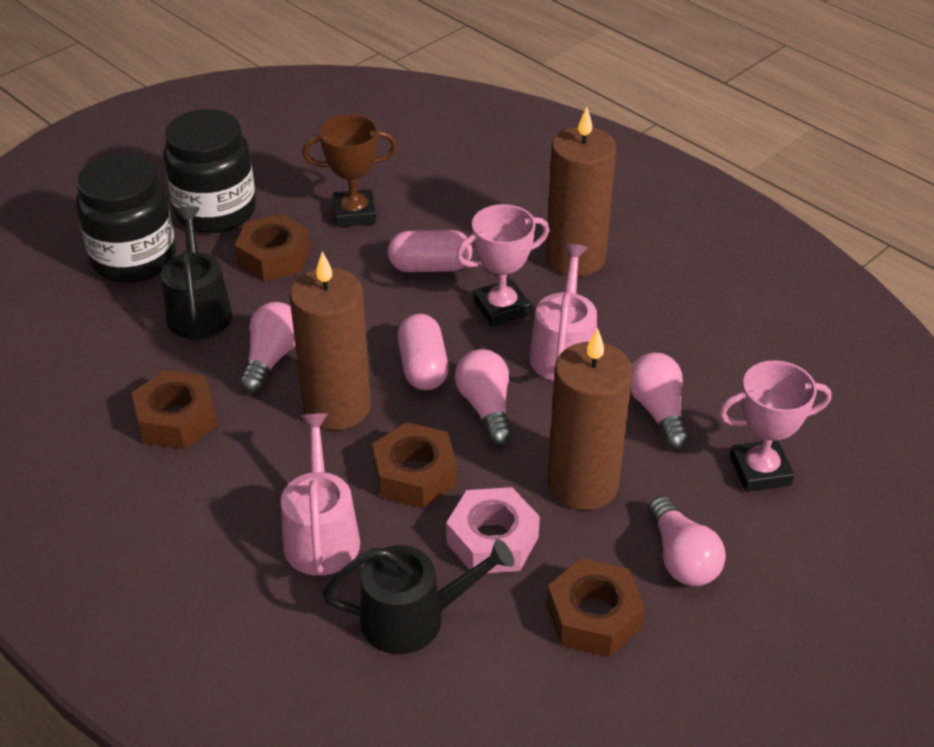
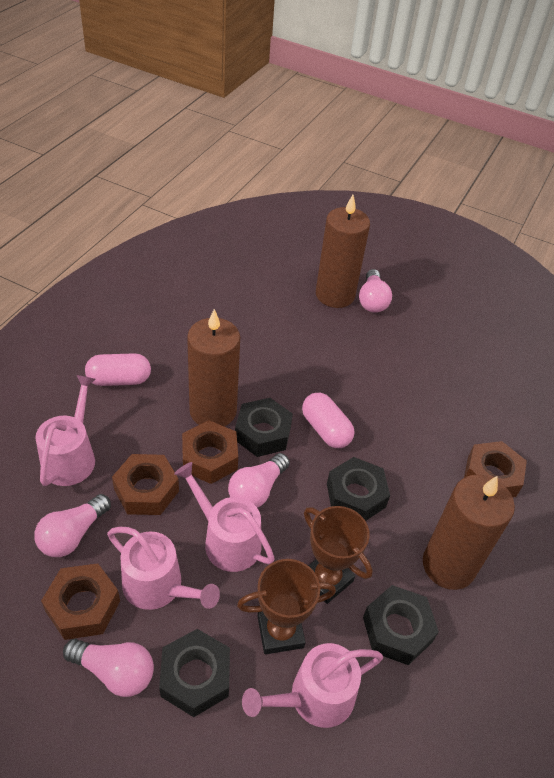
black jar: [76,154,176,283] [163,109,256,233] = 2 -> none = 0
black nut: none = 0 -> [159,629,230,717] [235,398,293,457] [327,457,390,521] [363,585,439,665] = 4
black watering can: [161,206,233,339] [322,539,514,654] = 2 -> none = 0
brown trophy: [302,114,397,227] = 1 -> [237,559,336,654] [304,506,373,604] = 2
pink nut: [446,487,540,573] = 1 -> none = 0
pink trophy: [456,204,549,327] [719,360,832,492] = 2 -> none = 0
pink watering can: [281,413,360,576] [529,244,597,381] = 2 -> [36,375,96,486] [107,527,220,610] [174,462,275,572] [242,643,383,728] = 4

